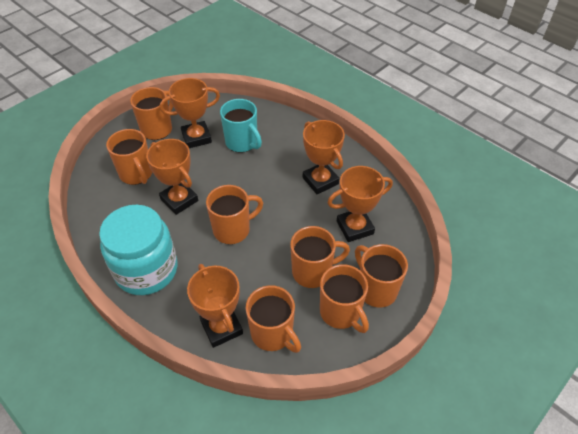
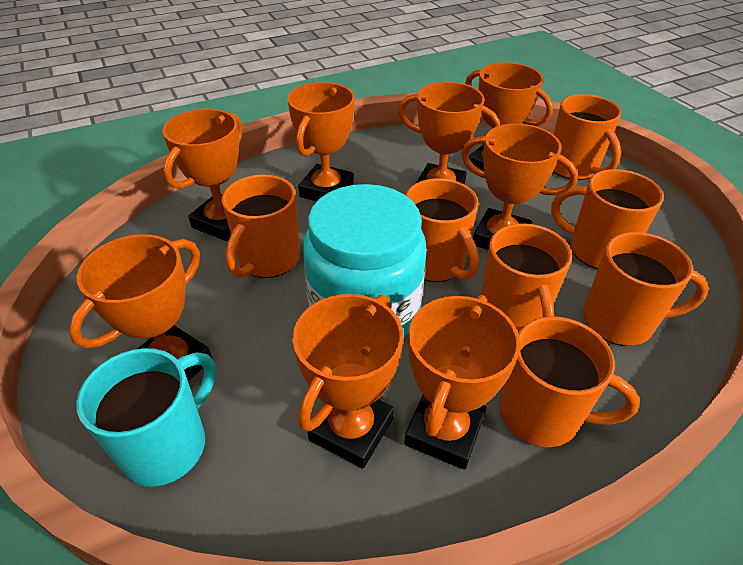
orange trophy: [146,139,198,215] [160,78,220,148] [187,264,243,348] [303,120,345,194] [327,166,393,242] = 5 -> [68,234,212,381] [162,109,243,241] [287,82,355,201] [292,294,404,469] [398,82,500,184] [404,295,521,470] [461,123,578,250] [465,62,553,171] = 8

